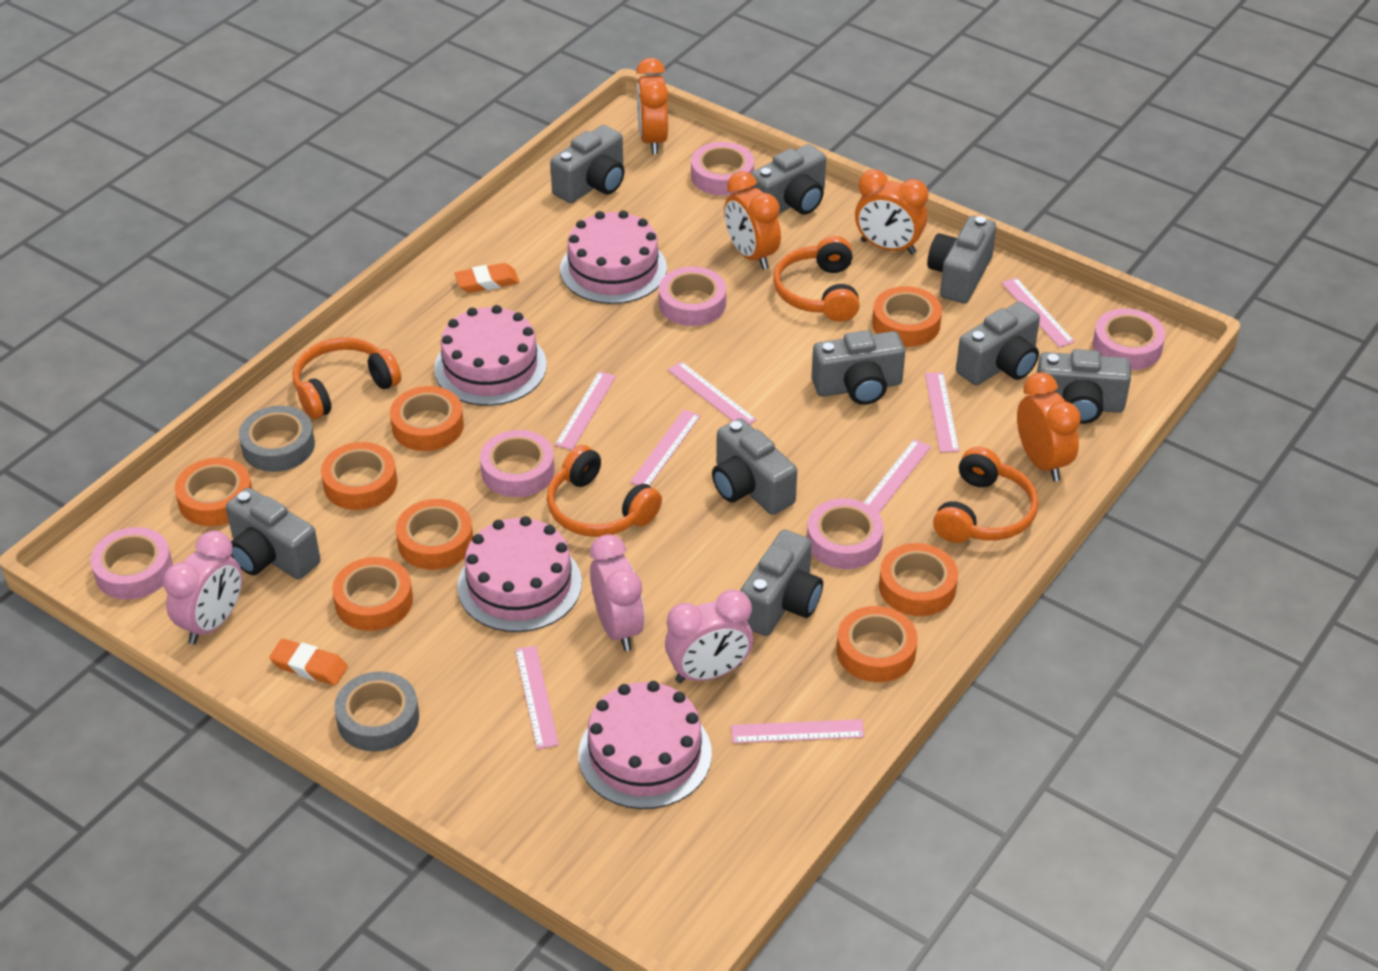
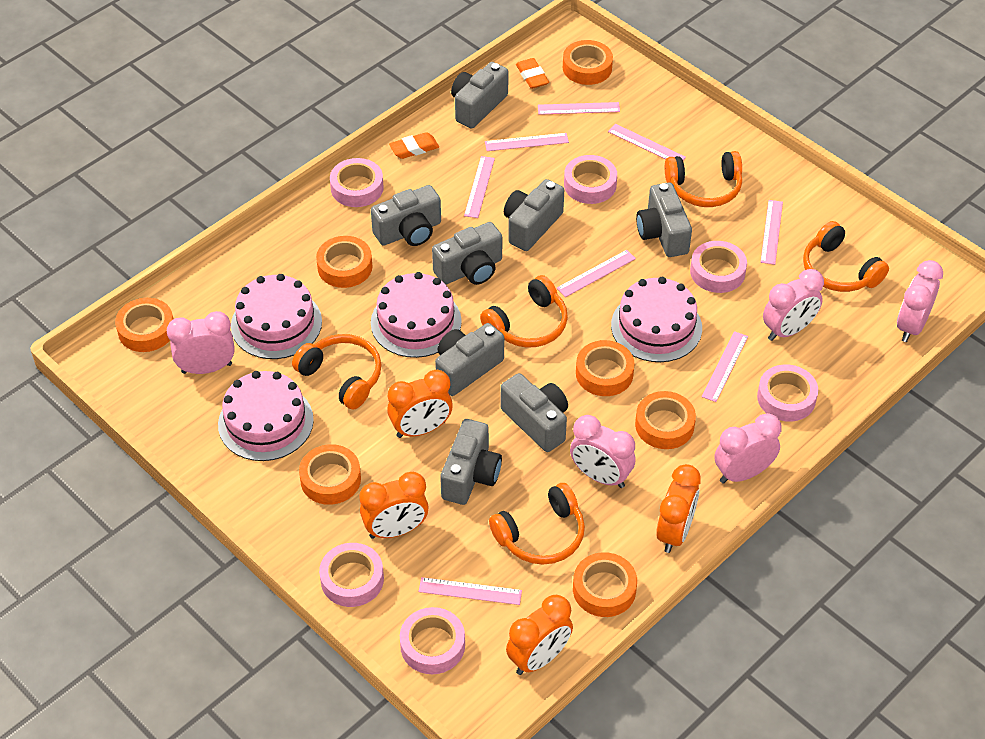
grey camera: [226,488,321,579] [550,125,625,203] [712,418,797,515] [740,530,823,636] [750,144,826,215] [811,330,905,405] [927,216,996,304] [956,302,1040,385] [1037,349,1131,424] = 9 -> [371,185,441,246] [432,222,502,285] [435,323,504,396] [440,419,502,505] [451,62,508,129] [501,373,568,452] [504,179,564,251] [636,182,692,257] = 8
grey tape: [239,406,315,472] [335,672,419,752] = 2 -> none = 0
orange headphones: [293,337,401,419] [547,445,662,537] [773,236,860,322] [933,447,1039,543] = 4 -> [292,334,381,409] [480,275,568,348] [489,483,585,565] [665,151,742,207] [803,221,889,292] = 5
orange tape: [175,458,252,526] [321,442,397,510] [332,557,413,631] [390,386,464,451] [396,499,473,570] [837,606,918,682] [872,286,942,347] [879,543,958,616] = 8 -> [115,298,173,352] [299,444,361,505] [316,236,373,288] [563,40,613,85] [573,552,637,617] [576,340,635,396] [635,391,696,449] = 7
pink clock: [163,531,242,644] [590,534,645,651] [665,589,753,683] = 3 -> [167,311,235,374] [570,415,636,488] [714,413,782,484] [763,269,824,341] [897,260,943,342] = 5

